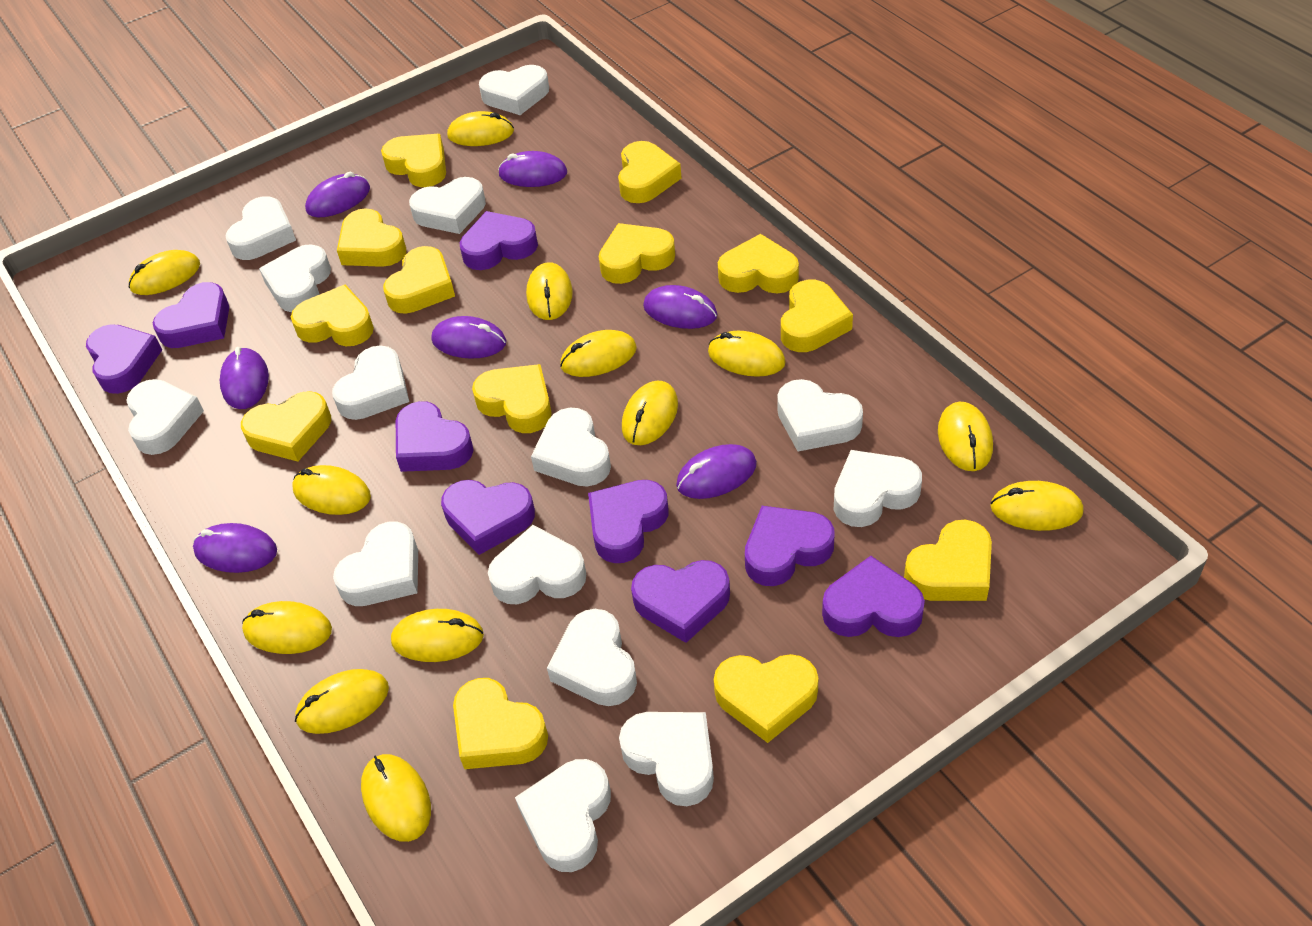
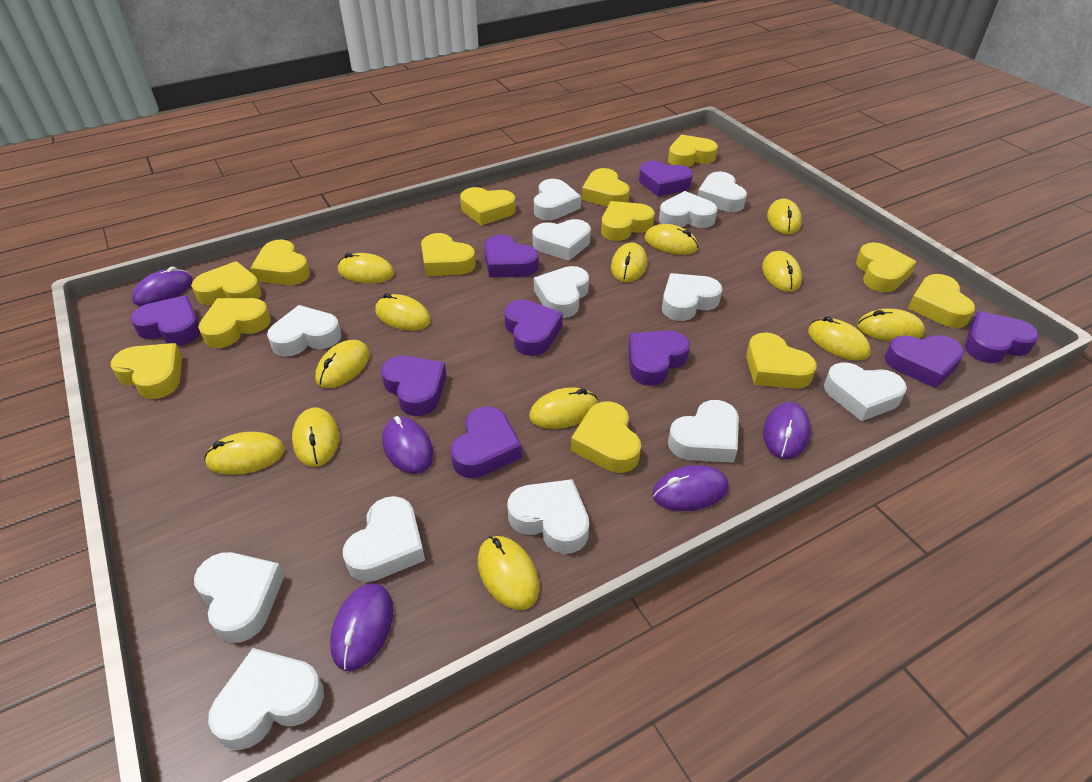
purple mouse: [193,523,277,573] [220,347,269,409] [305,172,370,217] [431,316,506,359] [498,151,567,187] [643,285,717,329] [676,444,757,499] = 7 -> [132,267,193,306] [330,583,393,671] [382,416,434,474] [652,465,729,511] [763,402,811,459] = 5
white heart: [126,379,204,455] [225,196,296,260] [259,244,331,312] [332,345,409,420] [333,522,418,606] [409,177,486,234] [479,65,549,115] [488,525,586,604] [515,759,611,872] [531,408,611,486] [547,609,637,706] [619,712,714,806] [777,379,863,451] [834,450,922,527] = 14 -> [194,552,285,643] [208,648,324,750] [267,305,341,356] [343,496,425,582] [508,479,589,554] [532,219,591,261] [534,179,581,220] [534,266,589,318] [659,191,717,228] [662,273,722,321] [668,400,739,463] [697,172,747,212] [824,363,907,421] = 13

